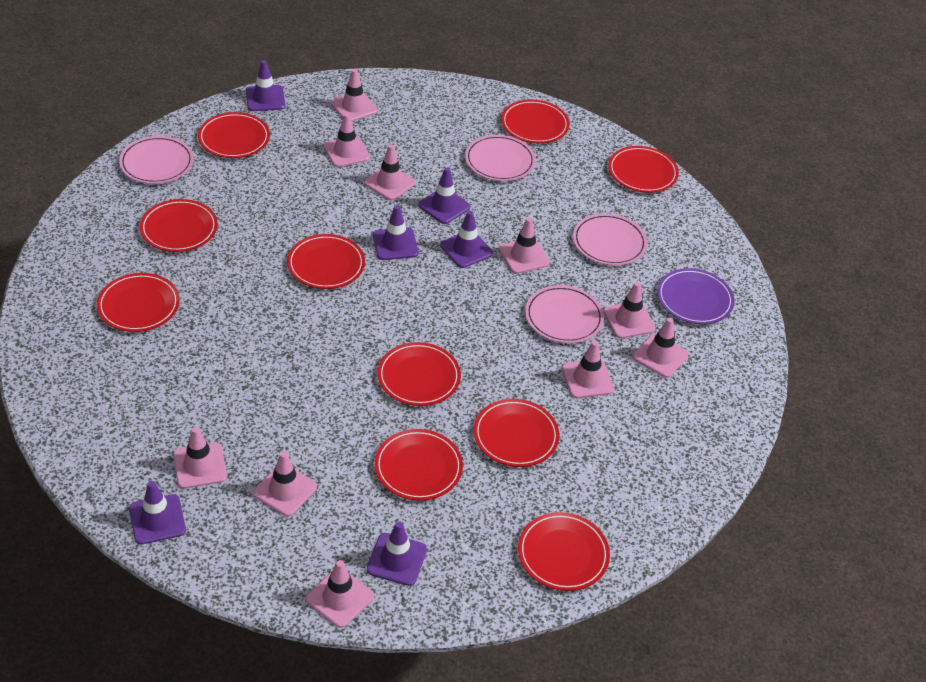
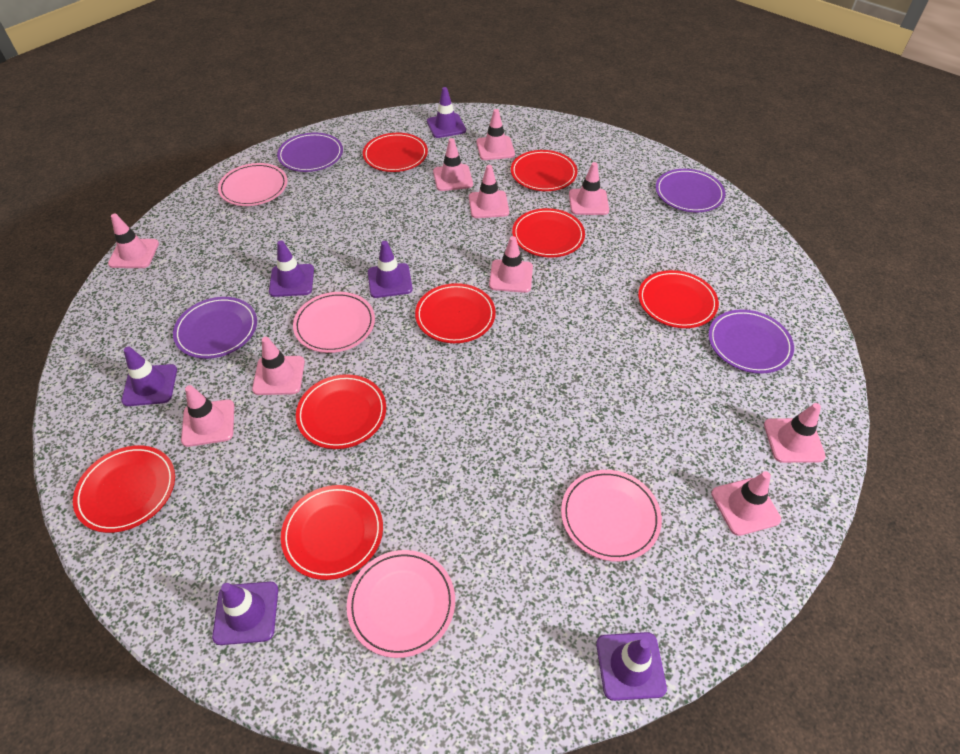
purple plate: [657,268,734,324] = 1 -> [173,297,257,359] [277,133,343,172] [655,169,725,213] [708,309,794,374] = 4
red plate: [97,273,180,332] [140,199,218,252] [198,112,270,158] [287,234,365,289] [375,429,463,501] [377,342,461,406] [474,399,559,467] [501,100,570,144] [518,512,610,591] [608,146,679,193] = 10 -> [73,445,175,533] [281,485,383,580] [296,374,386,449] [363,133,428,172] [415,283,496,343] [511,150,578,191] [512,208,585,257] [638,270,719,328] = 8

